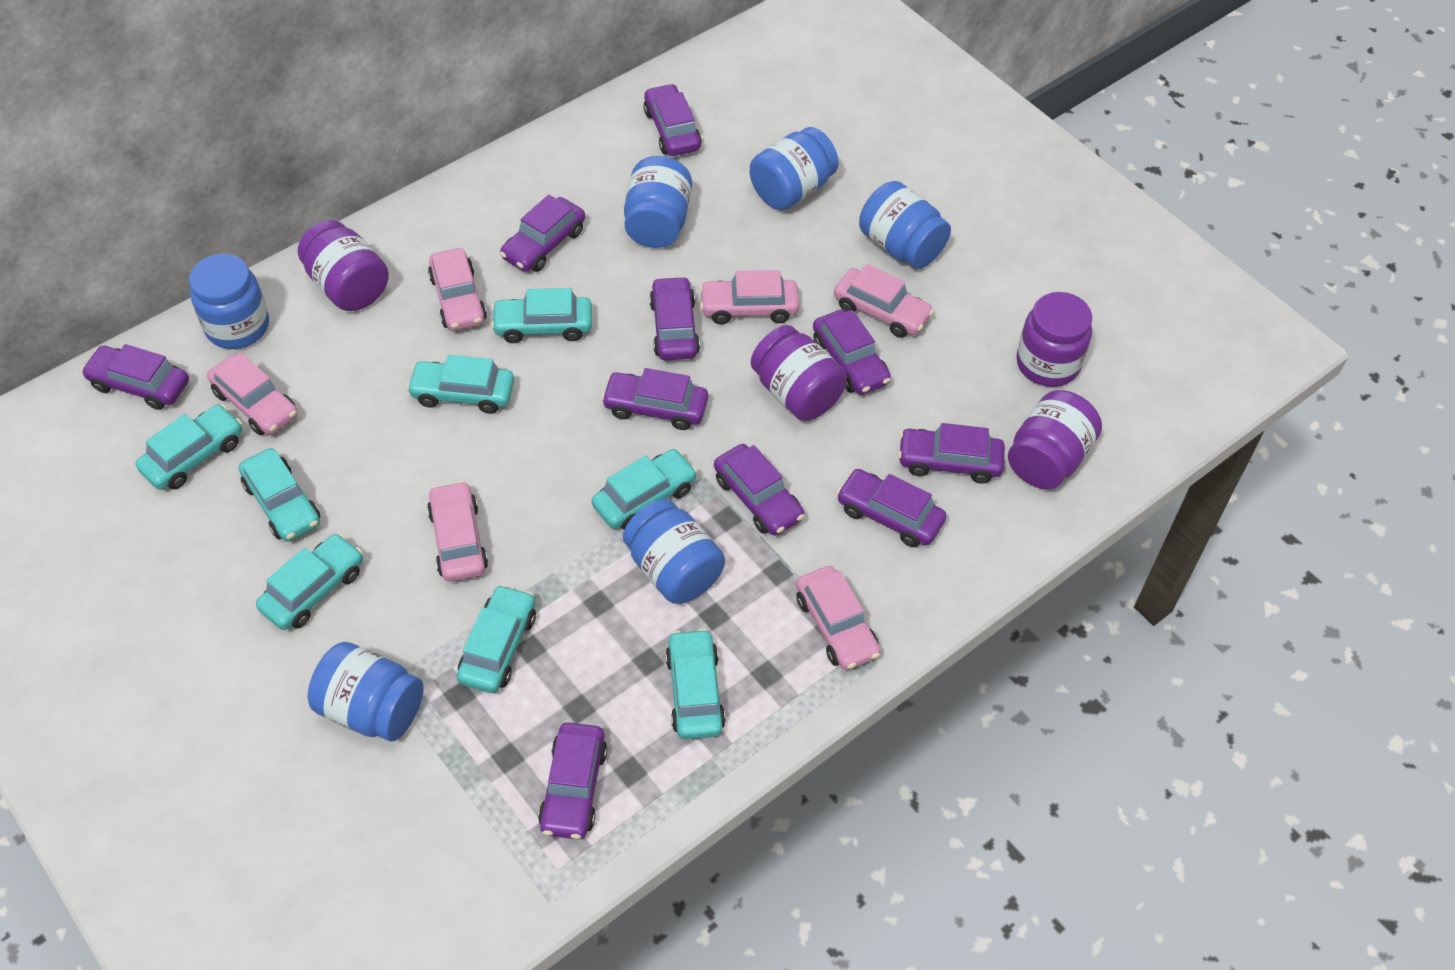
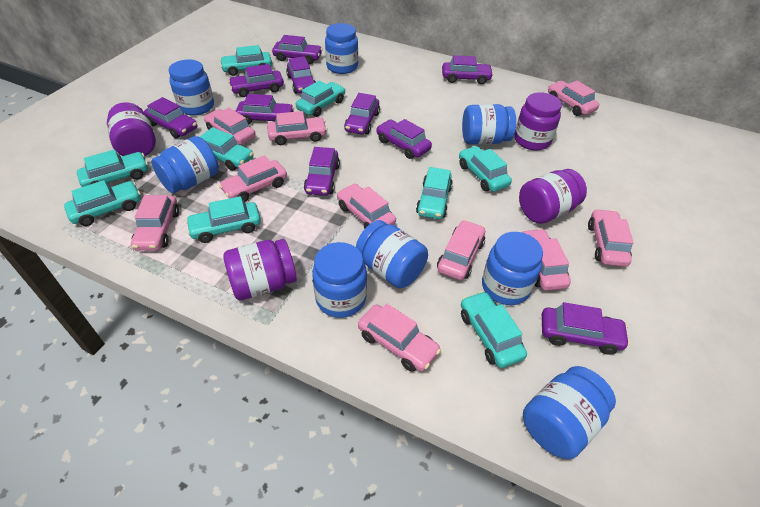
blue jar: [189,254,269,349] [308,642,424,741] [623,499,725,604] [624,156,692,248] [750,127,839,210] [859,181,951,269] = 6 -> [151,136,219,193] [168,59,214,116] [312,242,367,318] [325,23,358,74] [356,220,428,289] [462,104,516,145] [482,232,543,305] [523,366,616,459] = 8
pink car: [207,353,298,435] [427,481,488,582] [428,248,487,331] [699,270,799,324] [796,566,880,670] [834,264,934,338] = 6 -> [131,195,179,251] [204,108,256,145] [219,155,287,202] [267,111,327,145] [337,184,396,229] [358,304,441,372] [437,220,485,280] [522,228,571,291] [548,81,599,116] [588,209,634,267] = 10
turquoise car: [136,404,242,490] [239,448,320,542] [256,533,363,630] [407,355,514,414] [457,584,536,693] [491,288,592,343] [592,449,697,529] [665,628,726,739] = 8 -> [64,180,141,226] [77,150,148,187] [186,196,261,243] [200,127,254,171] [220,45,272,76] [296,81,345,117] [416,167,453,219] [459,146,512,192] [461,291,527,368] = 9

